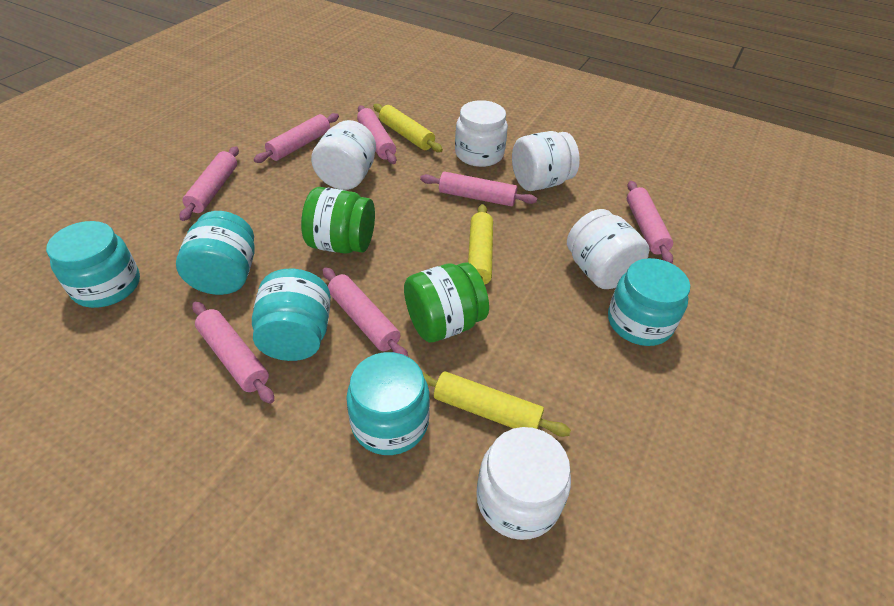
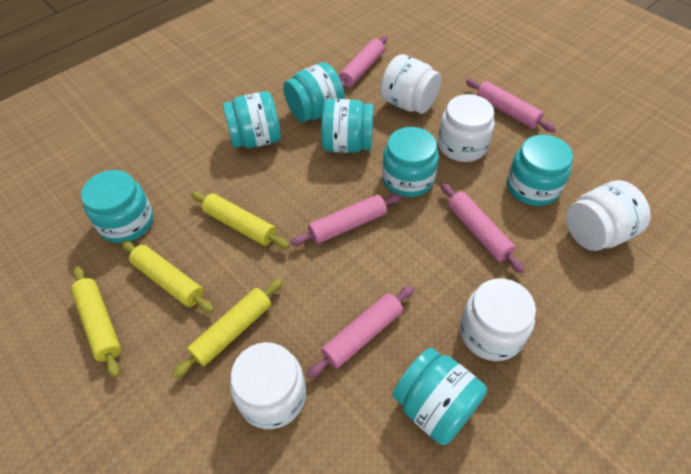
green jar: [301,187,375,254] [404,262,489,343] = 2 -> none = 0
pink rolling pin: [180,146,239,221] [192,301,274,404] [254,113,339,163] [323,267,408,357] [357,105,396,164] [420,171,537,206] [627,181,673,263] = 7 -> [291,194,402,246] [307,286,414,378] [339,36,387,87] [441,183,525,273] [466,79,556,132] = 5
turquoise jar: [46,221,140,308] [176,211,255,295] [252,269,331,361] [346,352,430,455] [608,258,690,346] = 5 -> [81,170,153,243] [223,91,281,148] [283,62,345,122] [321,99,374,153] [382,127,439,197] [392,348,487,445] [507,135,573,206] = 7
yellow rolling pin: [373,104,443,152] [423,372,571,437] [468,204,493,285] = 3 -> [71,266,121,378] [121,241,214,313] [172,279,283,379] [191,192,289,249] = 4

